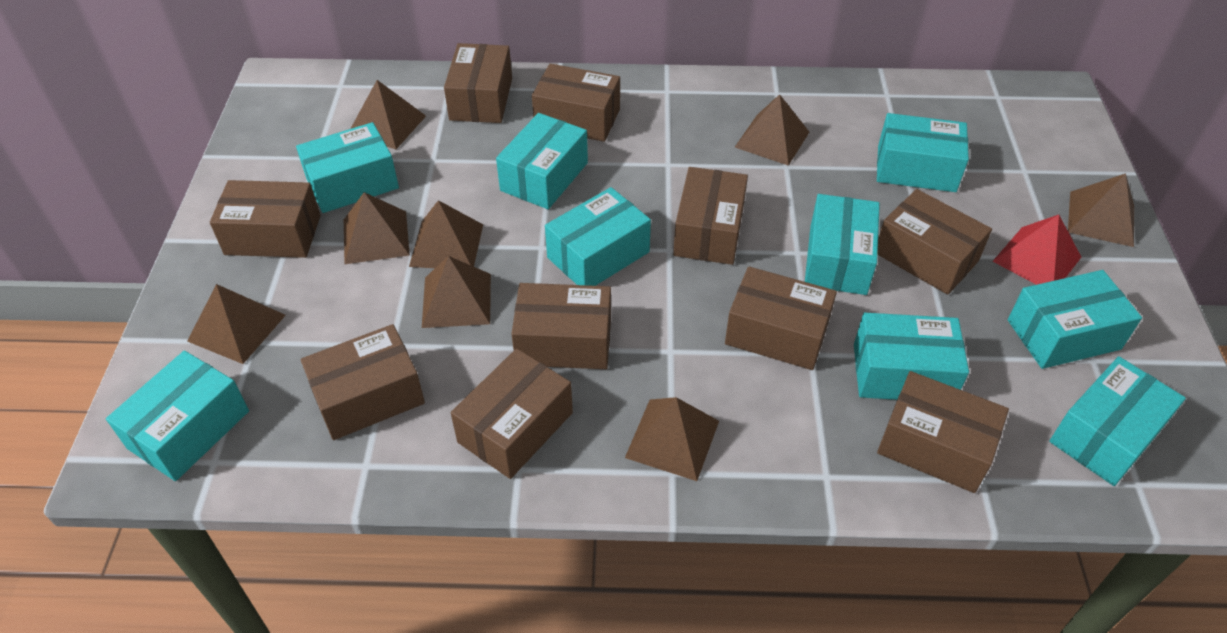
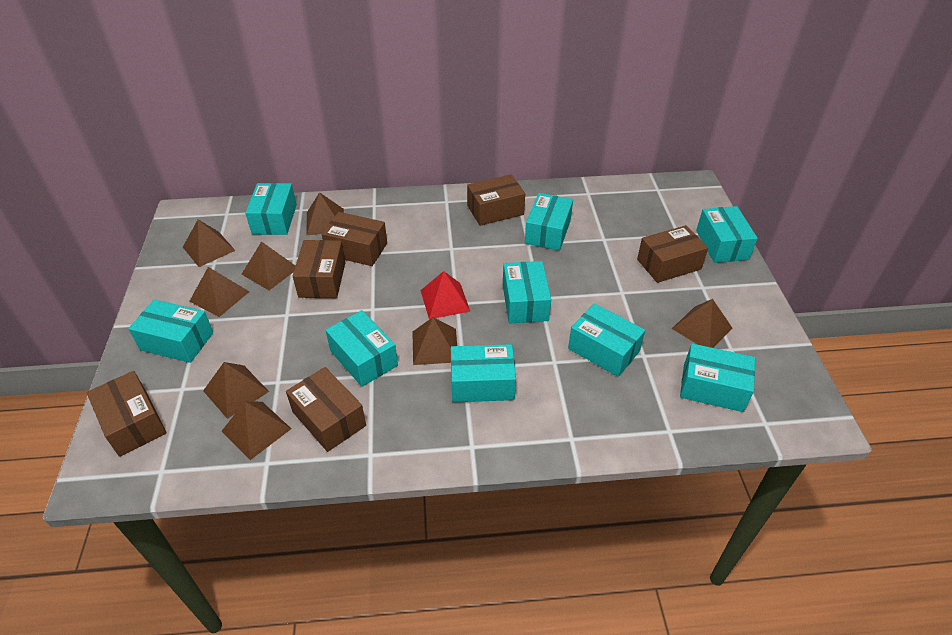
brown box: [210,180,321,258] [301,324,425,440] [444,43,512,123] [451,348,573,479] [511,283,611,369] [532,64,620,142] [673,167,748,265] [725,266,837,370] [877,189,992,295] [877,371,1009,493] = 10 -> [86,371,167,457] [286,367,366,452] [293,240,346,298] [322,212,387,266] [467,174,525,226] [637,225,708,283] = 6

